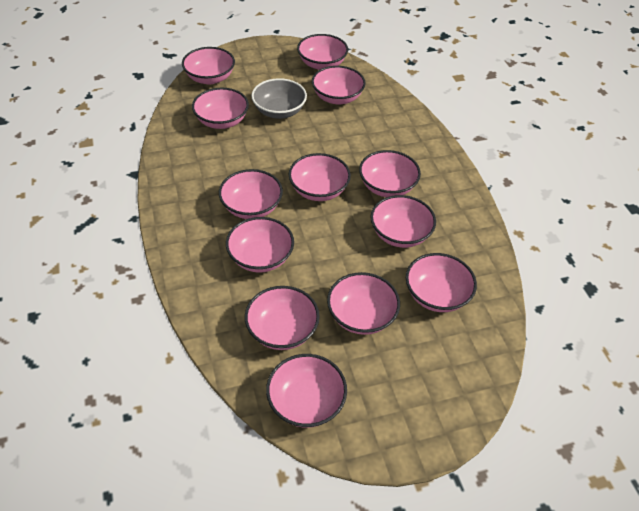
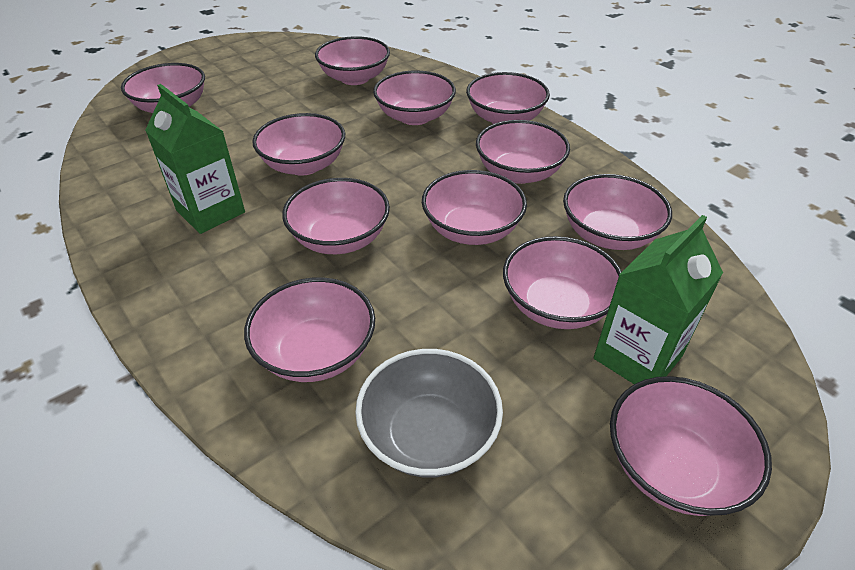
green carton: none = 0 -> [145,84,245,234] [594,215,723,384] = 2
pink bowl: [182,47,235,84] [192,88,249,129] [219,169,283,219] [226,217,294,273] [245,286,320,350] [266,354,347,428] [288,153,351,201] [297,34,348,70] [312,66,366,104] [327,272,400,335] [359,150,421,197] [370,195,436,248] [406,253,477,312] = 13 -> [121,63,205,113] [244,277,375,382] [252,113,345,176] [282,178,390,254] [315,36,390,85] [373,71,456,125] [422,170,527,245] [466,72,550,124] [476,120,570,184] [503,236,622,329] [563,174,672,250] [610,376,772,516] = 12

